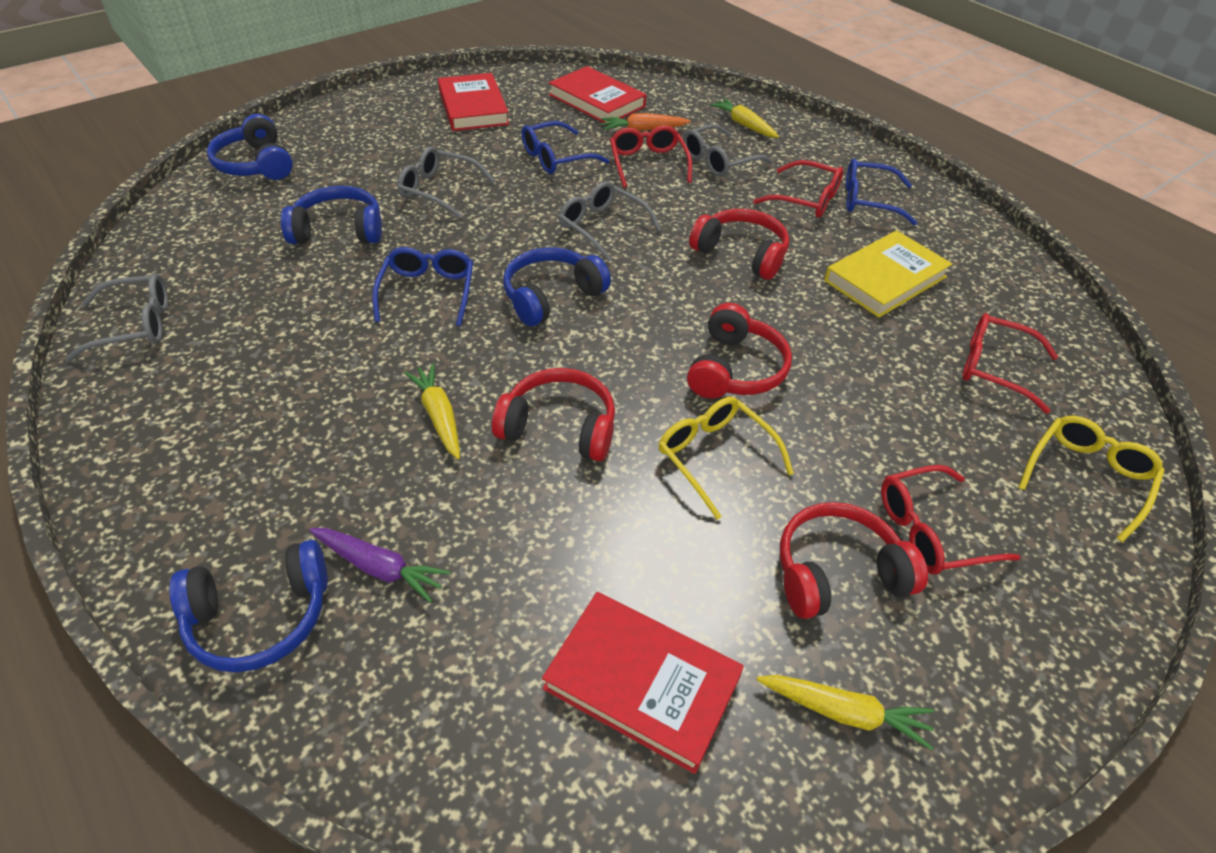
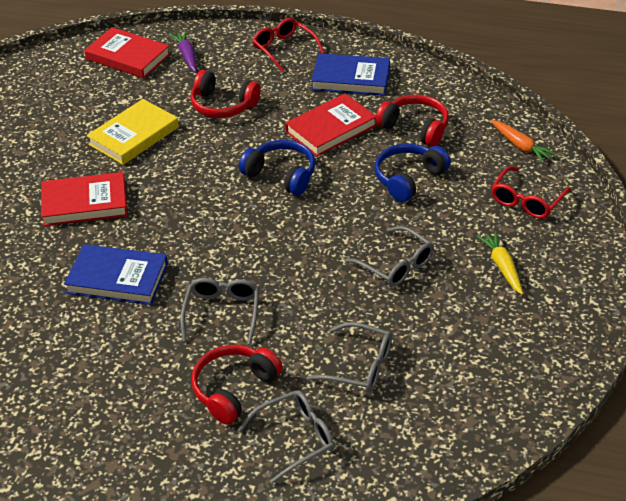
blue book: none = 0 -> [64,244,168,305] [311,53,390,96] = 2
blue glasses: [372,247,473,326] [521,121,610,174] [846,159,917,225] = 3 -> none = 0
blue headphones: [169,540,328,672] [207,114,293,180] [281,186,382,244] [503,248,611,326] = 4 -> [239,140,315,195] [375,143,451,202] = 2
red glasses: [610,125,692,188] [753,160,844,218] [881,465,1021,575] [962,313,1058,414] = 4 -> [252,18,324,72] [491,166,571,219] = 2
red headphones: [492,368,615,461] [687,303,792,399] [689,209,789,280] [780,502,928,619] = 4 -> [190,70,261,118] [191,345,282,425] [375,95,449,147] = 3
yellow carrot: [404,363,460,459] [709,98,779,138] [756,675,934,750] = 3 -> [476,231,523,295] = 1
yellow glasses: [658,397,794,520] [1018,416,1165,542] = 2 -> none = 0

